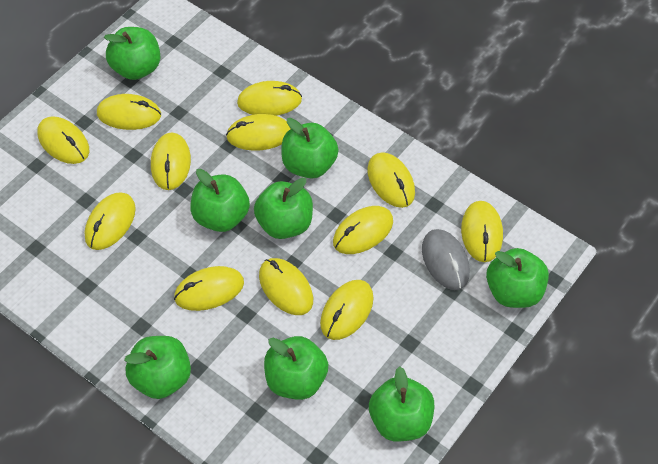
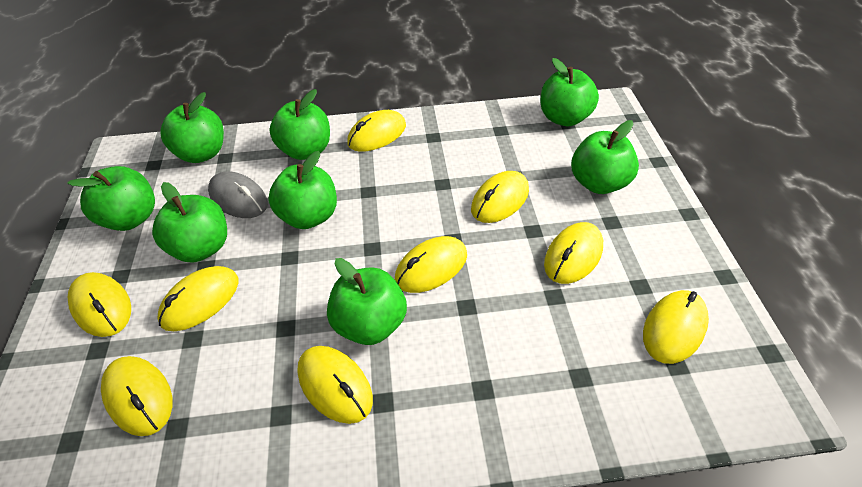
yellow mouse: [37,116,89,164] [85,192,136,250] [97,94,161,130] [151,132,191,190] [174,266,244,311] [226,114,291,151] [237,81,302,116] [259,258,313,315] [320,280,374,340] [333,206,393,254] [367,152,415,208] [461,201,503,262] = 12 -> [67,272,131,337] [101,356,172,436] [157,266,239,331] [297,346,373,424] [347,110,406,152] [395,236,467,293] [471,171,529,223] [544,222,603,284] [643,290,709,364] = 9

